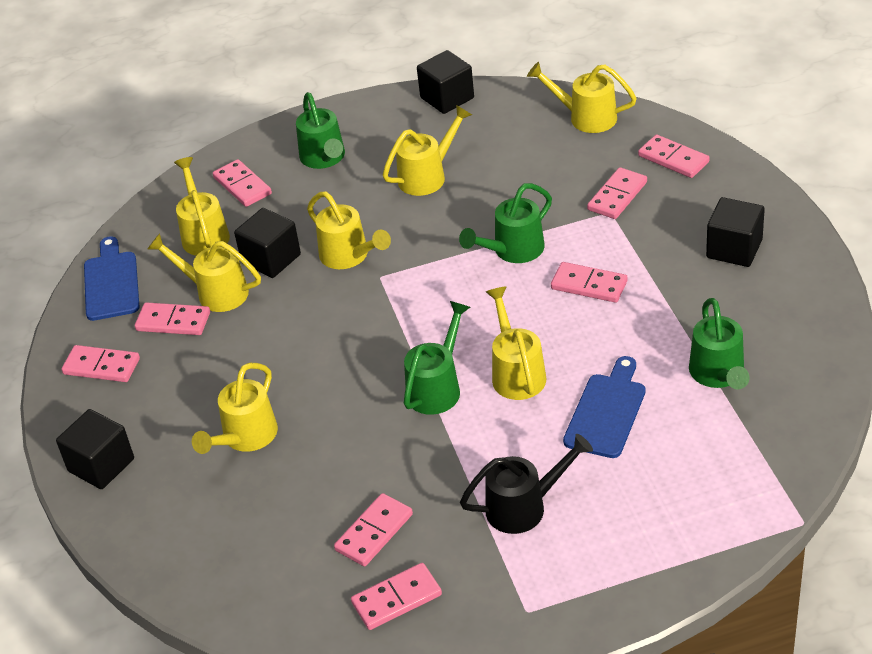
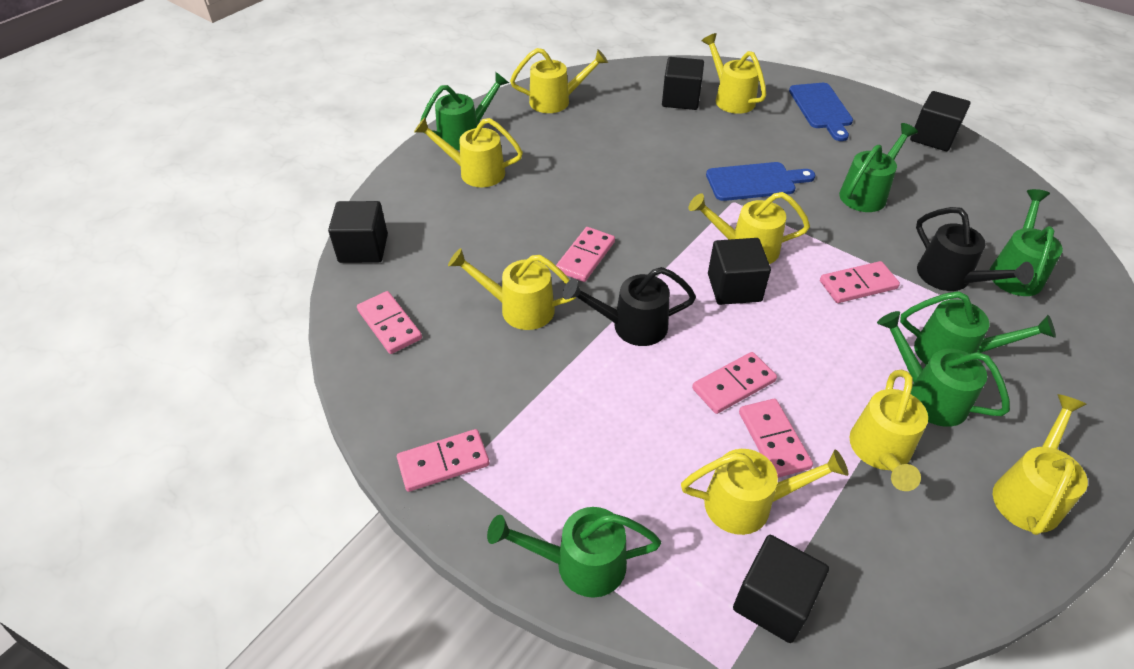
black cube: [56,409,134,489] [234,208,301,278] [417,50,474,114] [706,197,765,267] = 4 -> [328,201,388,263] [662,57,704,110] [708,238,771,305] [733,535,829,643] [910,91,970,151] = 5
black watering can: [460,434,593,534] = 1 -> [563,267,696,346] [916,207,1034,291] = 2
green watering can: [296,92,345,169] [404,301,470,415] [459,183,552,263] [689,298,749,389] = 4 -> [420,72,509,150] [487,507,661,598] [839,123,918,212] [877,311,1010,427] [900,291,1056,364] [990,189,1063,296] = 6
pink domino: [61,345,140,382] [135,302,210,335] [213,159,272,207] [334,493,413,566] [351,563,442,630] [551,262,628,303] [587,167,647,219] [638,135,710,178] = 8 -> [357,291,422,354] [397,429,489,492] [556,227,615,282] [692,352,777,414] [739,399,813,478] [820,261,900,303] = 6
yellow watering can: [148,233,261,312] [174,157,230,256] [192,363,278,454] [307,191,391,269] [383,105,472,196] [486,286,546,400] [527,62,637,133] = 7 -> [414,117,523,187] [448,248,576,330] [510,48,608,113] [681,449,848,535] [689,192,810,264] [702,33,766,114] [849,370,928,491] [993,394,1088,535] = 8

